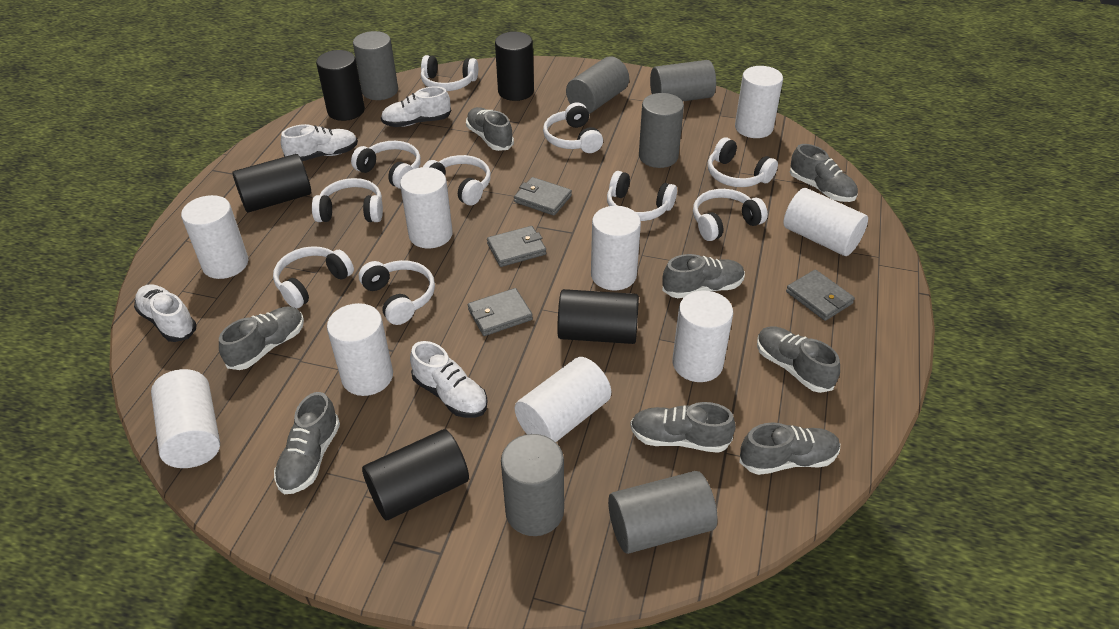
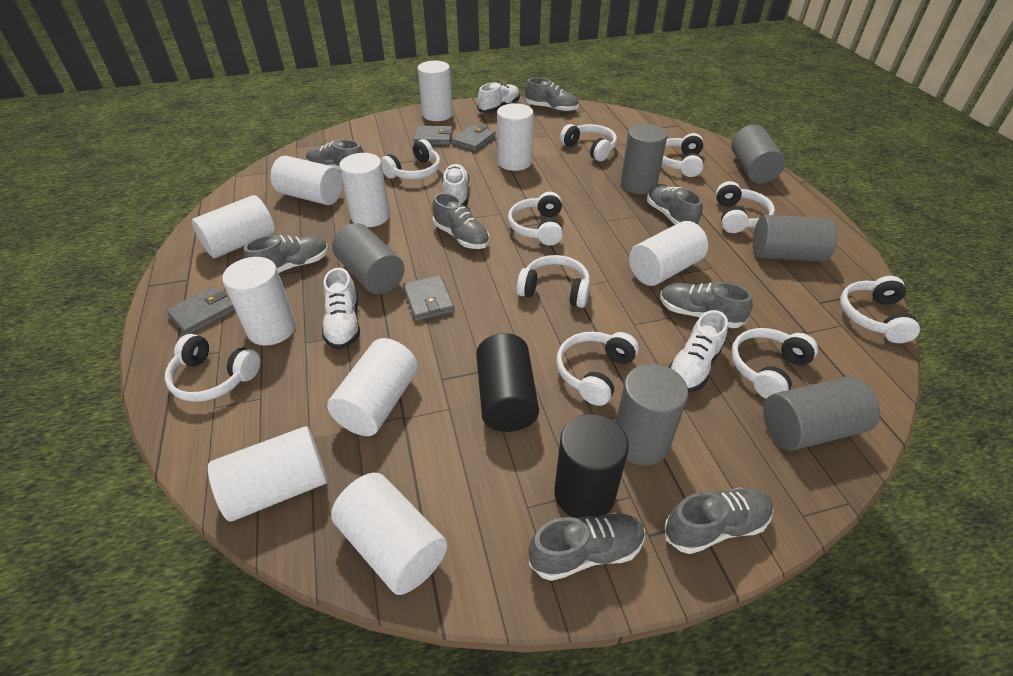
black cylinder: [232,154,311,213] [316,50,365,121] [362,429,469,520] [495,32,534,101] [557,289,639,344] = 5 -> [476,333,539,432] [554,414,629,518] = 2
white cylinder: [151,369,220,468] [181,195,248,279] [327,303,393,396] [400,167,453,249] [515,357,611,442] [591,206,641,290] [672,290,733,382] [735,66,783,138] [783,188,868,256] = 9 -> [192,195,275,258] [208,426,327,522] [222,257,296,346] [271,156,343,205] [327,338,418,436] [331,473,448,595] [339,153,390,227] [417,61,453,121] [497,103,534,171] [629,221,708,286] = 10

